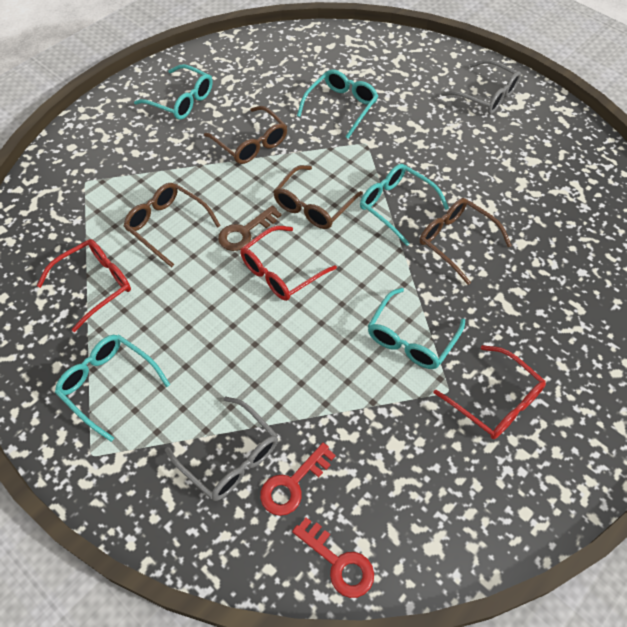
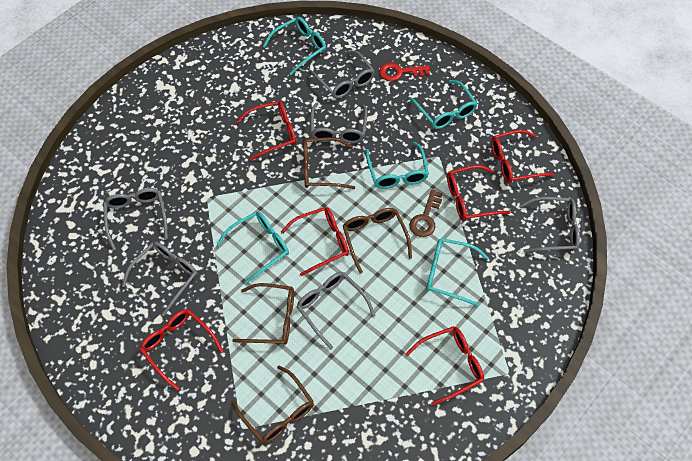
grey glasses: [165,396,278,501] [441,60,521,114] = 2 -> [103,188,168,250] [122,241,197,316] [297,272,376,349] [309,50,375,99] [310,102,367,143] [519,197,580,252] = 6
red glasses: [37,239,131,332] [240,226,337,301] [434,345,546,439] = 3 -> [140,309,223,391] [237,101,296,161] [281,207,349,276] [406,326,484,406] [447,165,510,221] [491,130,554,183] = 6
red key: [260,443,336,516] [292,517,374,598] = 2 -> [379,63,430,81] = 1

